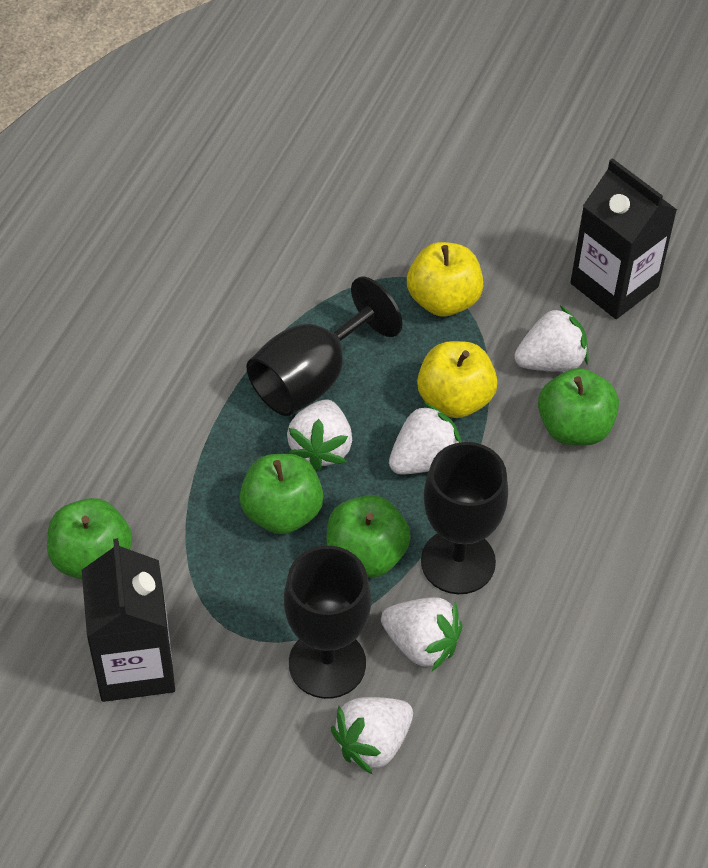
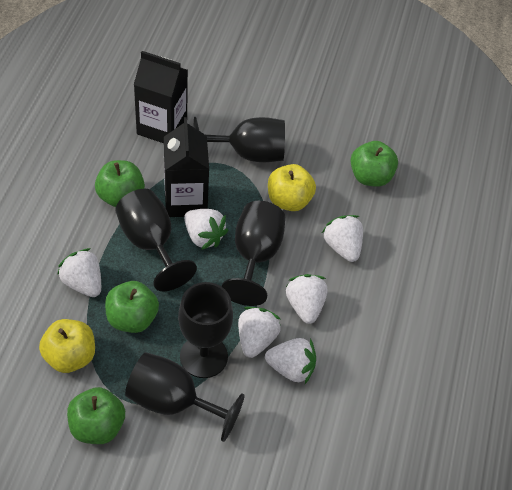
black goblet: [247,277,403,416] [284,546,371,699] [421,442,508,594] = 3 -> [115,189,197,291] [125,352,245,442] [178,282,233,378] [193,117,285,162] [221,201,285,306] = 5
white strawberry: [287,400,352,471] [331,697,413,775] [381,597,462,671] [389,402,462,475] [514,305,589,371] = 5 -> [57,248,101,297] [184,209,228,250] [238,307,281,358] [265,338,316,384] [286,274,328,324] [322,215,363,262] = 6

